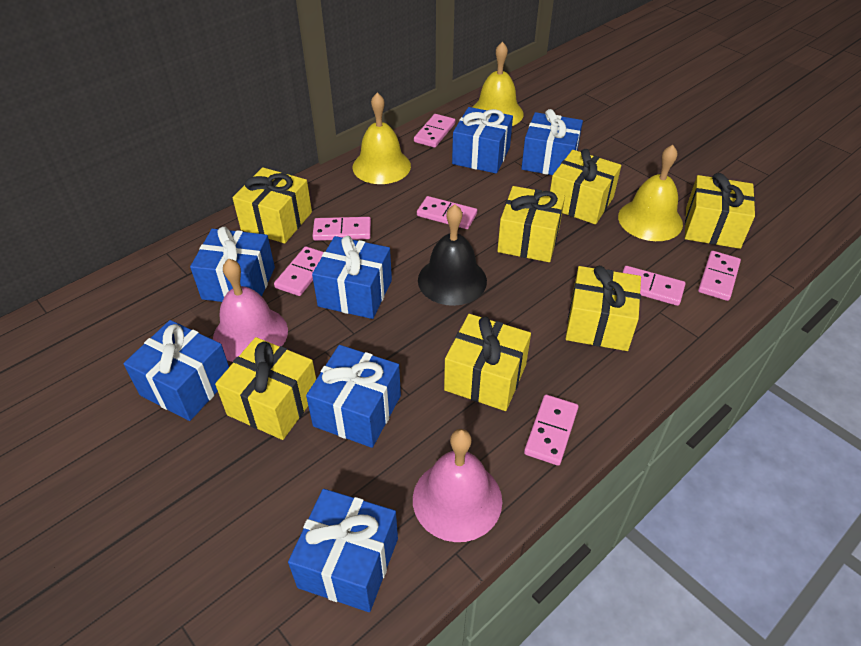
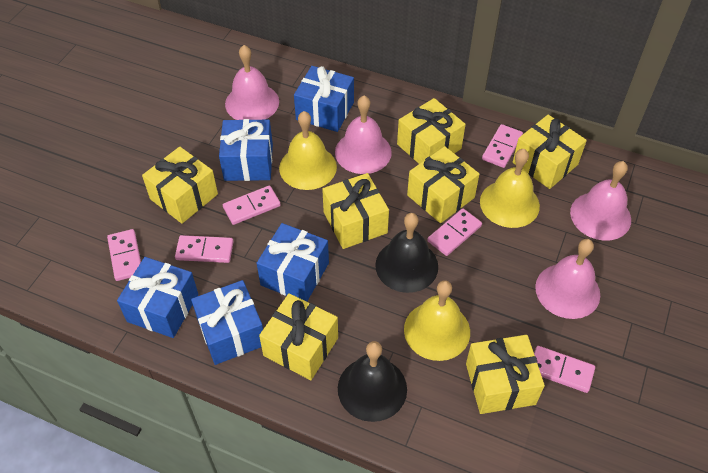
black bell: [418,204,487,306] = 1 -> [338,341,407,422] [375,213,438,293] = 2
blue gift: [123,320,229,421] [190,227,275,302] [288,489,398,612] [306,345,401,448] [312,236,392,319] [452,107,513,174] [521,109,583,175] = 7 -> [117,257,198,338] [191,280,263,365] [219,119,273,181] [257,223,329,302] [294,66,354,132] = 5
pink bell: [213,259,288,362] [413,429,502,542] = 2 -> [225,45,279,120] [335,96,392,174] [535,239,600,319] [570,161,631,240] = 4
pink domino: [274,246,324,296] [313,217,371,241] [414,114,456,148] [417,196,477,229] [524,395,579,466] [622,266,686,306] [698,251,741,301] = 7 -> [107,229,141,281] [175,235,233,263] [223,185,281,225] [427,208,482,256] [482,124,523,168] [534,346,595,393] = 6

